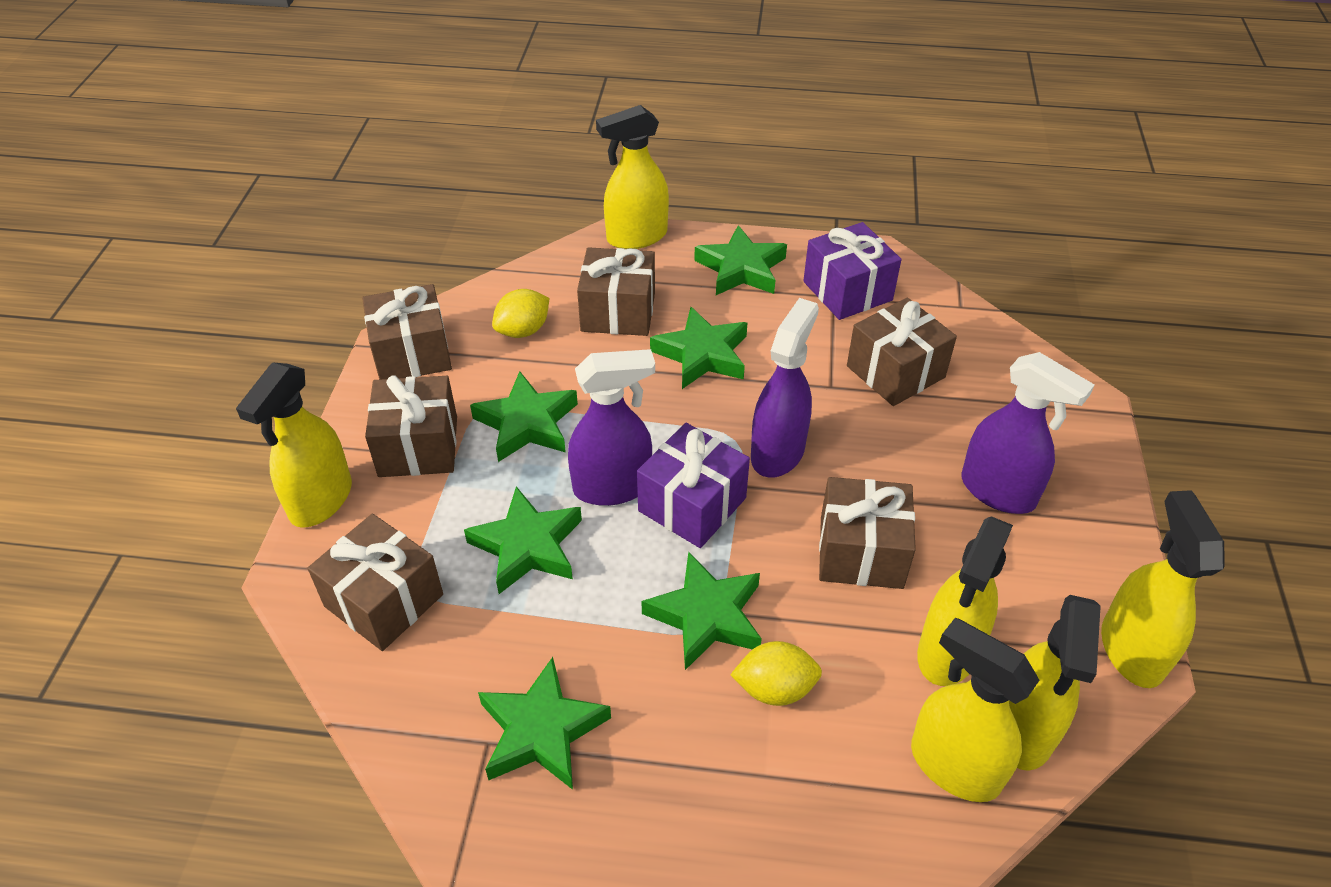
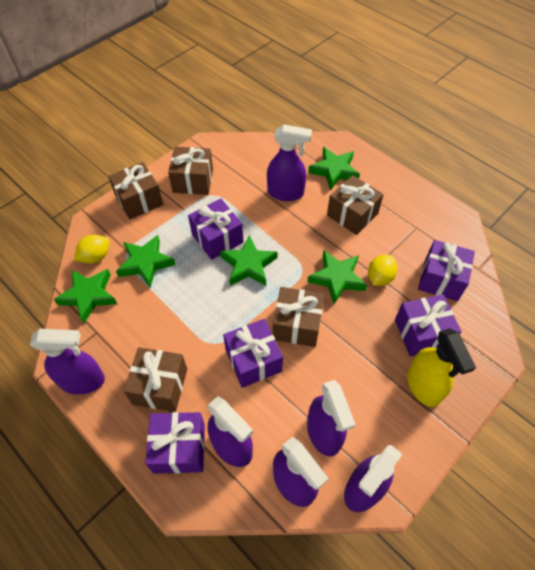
brown gift: [308,513,443,651] [362,284,452,380] [365,375,457,477] [577,247,655,336] [819,477,916,589] [847,298,957,406] = 6 -> [108,162,163,219] [124,347,187,412] [168,147,213,195] [273,287,324,347] [327,175,384,235] = 5
green star: [464,486,582,594] [470,371,578,462] [478,657,611,790] [641,552,762,670] [650,307,747,389] [694,225,787,295] = 6 -> [54,269,117,323] [116,235,176,288] [220,235,278,286] [307,250,367,304] [308,147,360,190] = 5
purple gift: [637,423,750,548] [803,222,901,320] = 2 -> [145,412,205,474] [188,198,244,260] [223,319,283,388] [395,294,462,356] [418,240,475,301] = 5
purple spray bottle: [568,349,655,506] [751,298,819,478] [962,352,1094,514] = 3 -> [30,329,105,394] [207,396,253,467] [267,124,312,201] [273,437,329,507] [307,380,356,456] [344,445,402,512] = 6
yellow spray bottle: [236,362,352,528] [596,105,669,249] [911,618,1040,802] [917,516,1013,686] [1009,595,1101,771] [1101,490,1225,688] = 6 -> [407,328,476,407] = 1

